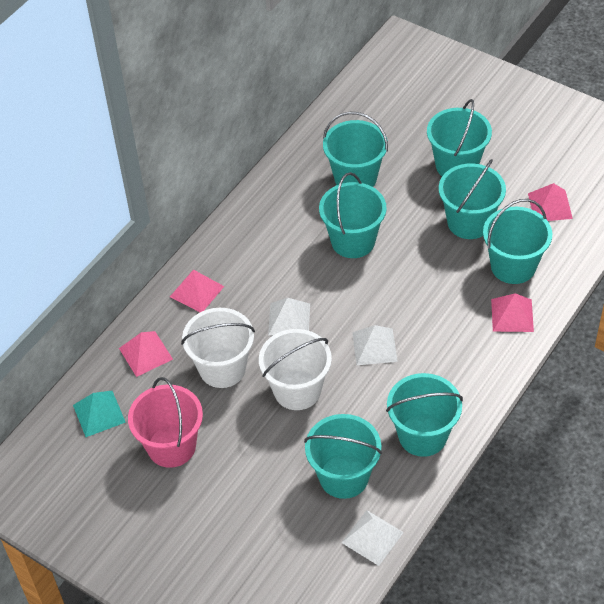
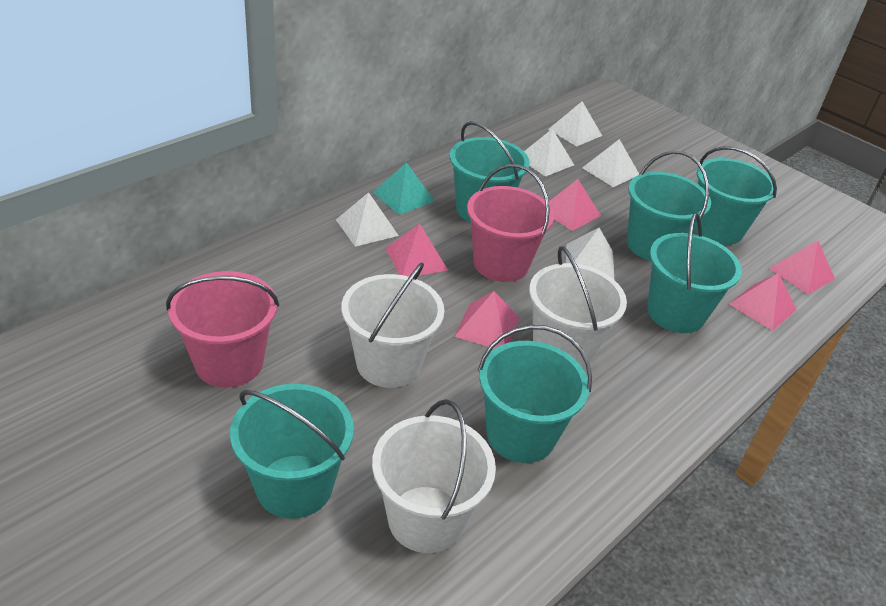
pink bucket: [128,377,203,468] = 1 -> [166,271,279,388] [467,164,554,282] = 2
pink pyramid: [119,331,173,377] [170,270,224,312] [491,293,534,332] [528,183,573,221] = 4 -> [385,224,448,277] [454,291,520,349] [549,179,601,231] [729,273,797,331] [769,241,835,295] = 5
turquoise bucket: [304,414,382,499] [319,172,387,258] [323,112,388,187] [386,373,463,457] [427,99,492,176] [439,159,506,239] [483,199,552,284] = 7 -> [230,384,354,519] [450,121,530,222] [478,325,592,463] [627,151,711,261] [647,212,742,333] [694,146,777,245] = 6
white bucket: [181,308,255,388] [259,329,332,410] = 2 -> [341,263,445,388] [372,399,496,553] [529,246,627,368] = 3
white pyramid: [268,298,310,336] [342,510,404,566] [352,325,398,365] = 3 -> [336,192,399,247] [524,129,574,177] [548,101,602,146] [566,228,614,279] [582,139,639,187] = 5

